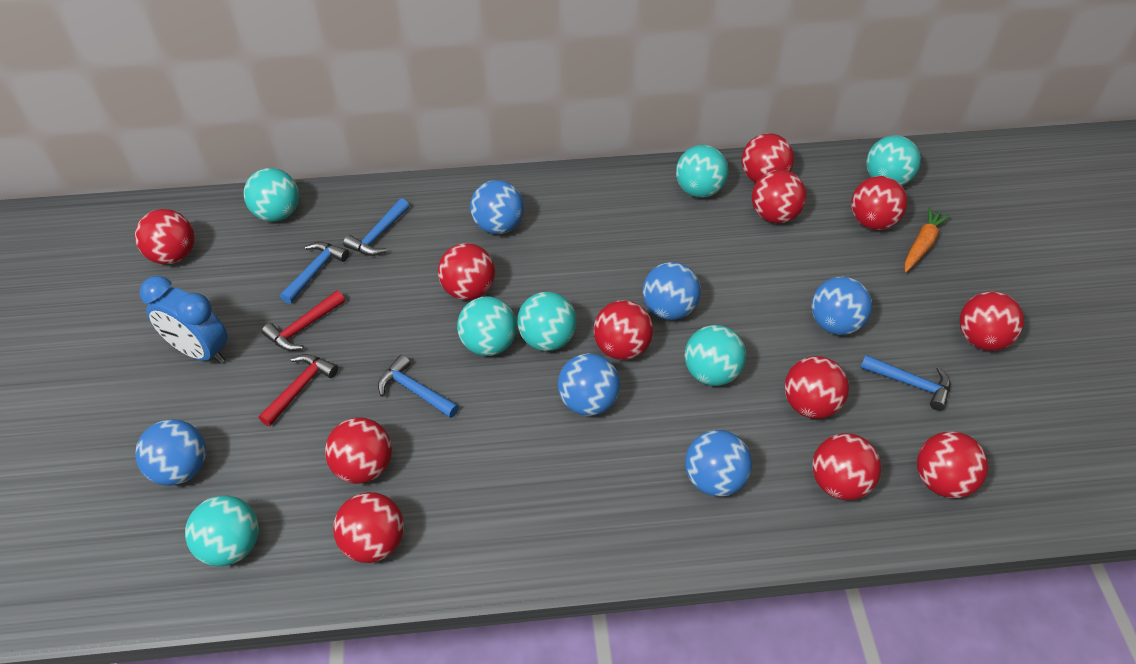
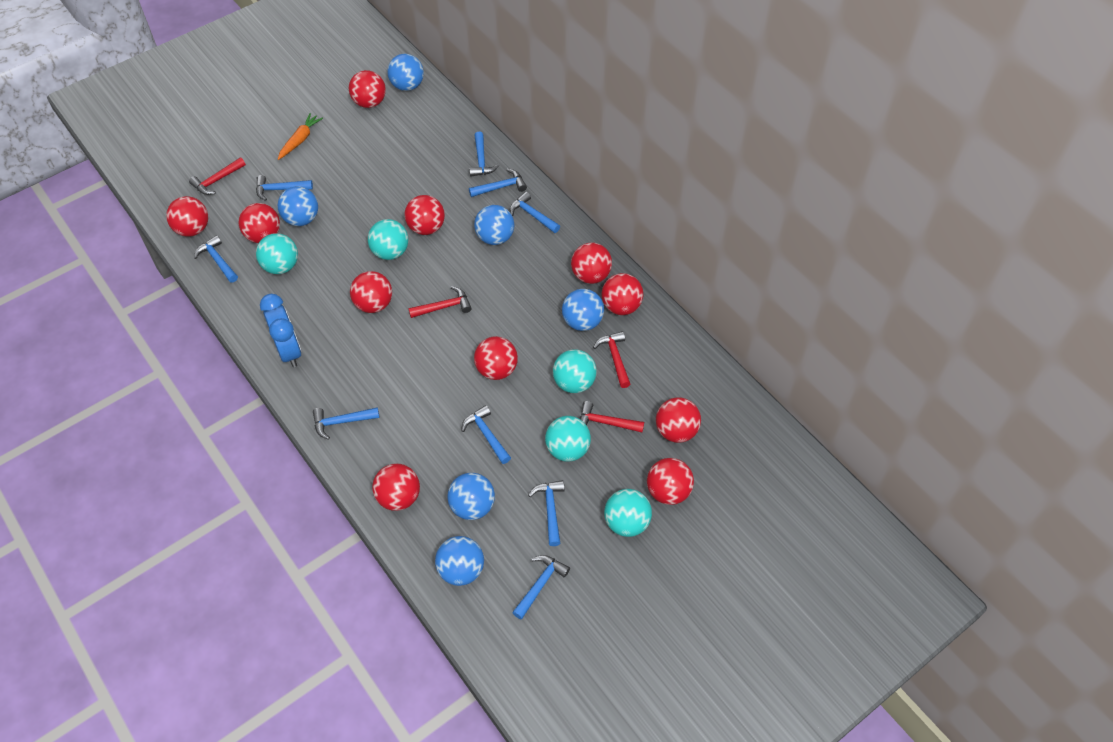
blue hammer: [280,242,349,304] [343,198,409,256] [378,355,459,418] [861,355,950,411] = 4 -> [194,235,238,282] [256,175,313,201] [313,407,379,440] [461,405,511,464] [469,132,499,177] [469,169,527,197] [510,191,560,233] [512,555,570,619] [528,480,565,546] = 9
red ball: [135,209,194,264] [325,418,392,484] [333,492,404,563] [438,243,495,300] [594,300,653,360] [742,133,794,183] [752,170,806,223] [785,356,849,419] [812,433,881,500] [851,176,907,230] [917,431,988,498] [959,291,1024,351] = 12 -> [166,196,208,237] [238,203,280,243] [349,70,386,108] [350,271,392,313] [372,464,420,511] [404,195,445,235] [474,336,518,380] [571,242,612,284] [602,273,643,315] [647,458,694,505] [656,397,701,443] = 11
red hammer: [258,354,338,426] [262,290,345,351] = 2 -> [189,157,246,195] [408,286,472,318] [580,401,644,432] [593,331,630,388] = 4
turquoise ball: [185,496,259,567] [244,168,299,222] [457,296,517,356] [517,292,577,351] [676,145,728,198] [684,325,746,386] [866,135,921,186] = 7 -> [256,233,298,274] [368,219,408,260] [545,416,591,462] [553,349,597,393] [604,489,652,537] = 5

